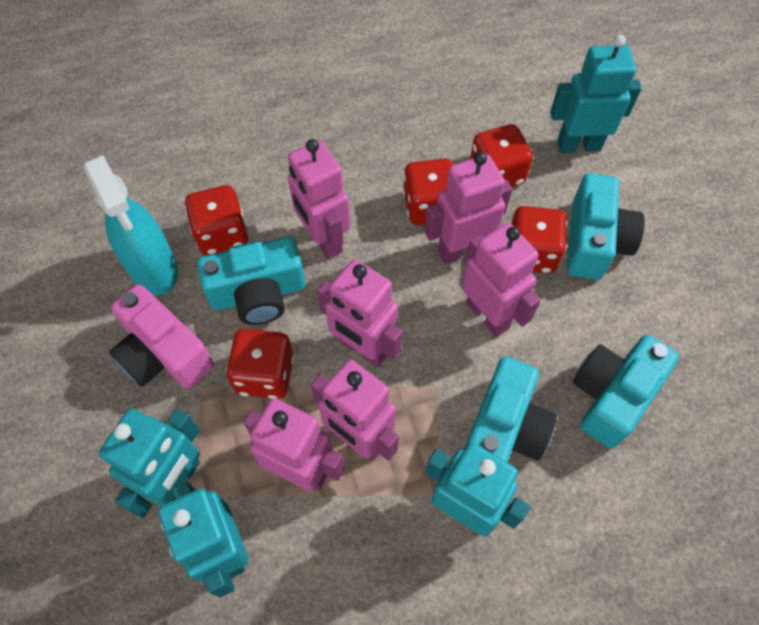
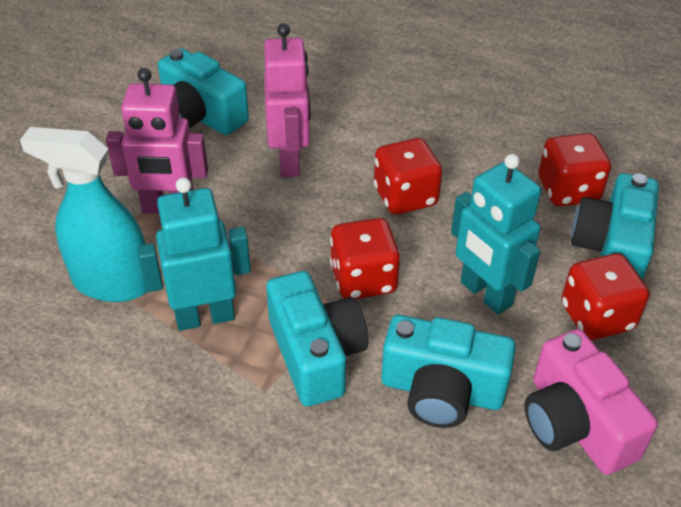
pink robot: [244,398,345,492] [288,139,350,259] [311,359,399,461] [317,259,402,367] [424,152,512,264] [462,223,541,337] = 6 -> [106,68,208,214] [264,23,310,177] = 2
red dice: [185,185,248,255] [226,329,294,399] [403,158,453,225] [470,124,533,187] [511,206,567,273] = 5 -> [330,218,401,299] [374,138,442,215] [539,133,611,206] [561,253,649,340] = 4
turquoise robot: [99,409,200,518] [158,482,249,597] [426,442,530,537] [550,35,641,153] = 4 -> [138,177,251,331] [451,154,541,315] = 2

